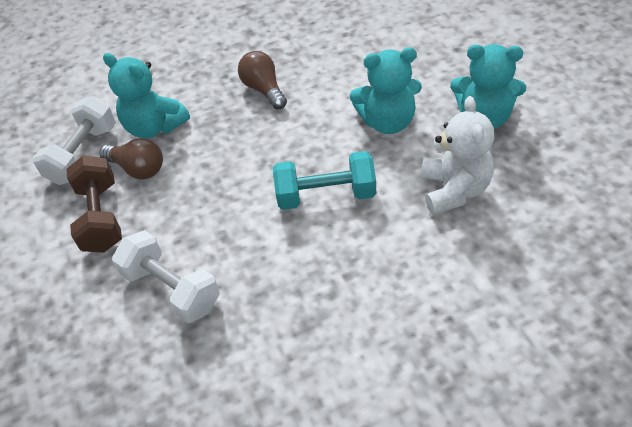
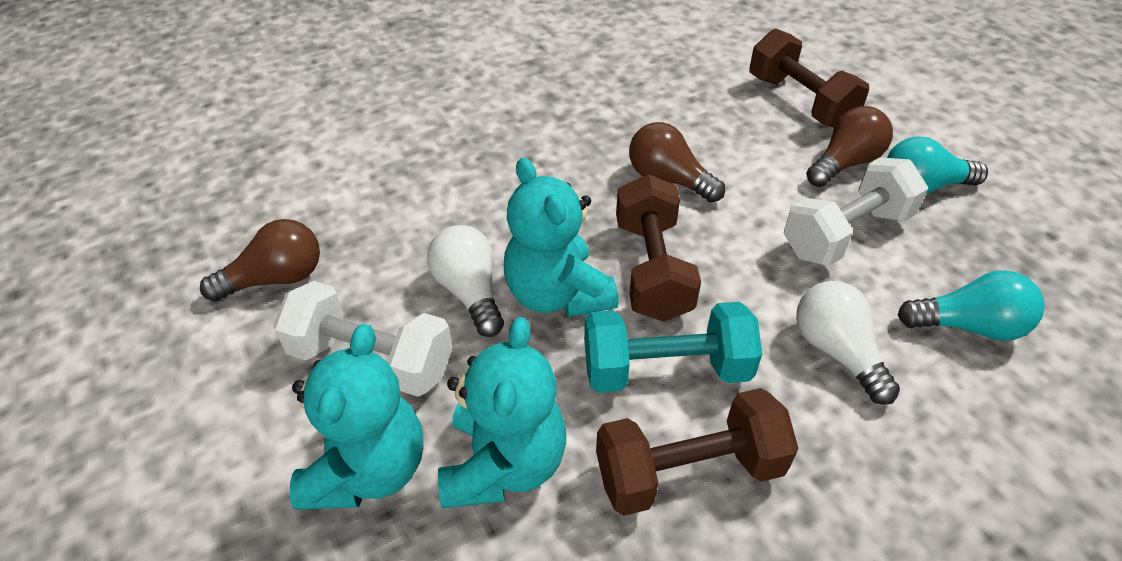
brown dumbbell: [66,156,122,252] = 1 -> [596,388,799,516] [616,174,701,322] [750,28,869,127] = 3
brown light bulb: [99,138,163,179] [238,51,287,109] = 2 -> [200,219,320,302] [629,122,725,203] [806,106,893,187] = 3
turquoise light bulb: none = 0 -> [887,136,988,194] [898,270,1044,341] = 2
white light bulb: none = 0 -> [427,225,504,337] [796,281,900,405] = 2
white teddy bear: [421,96,495,214] = 1 -> none = 0

